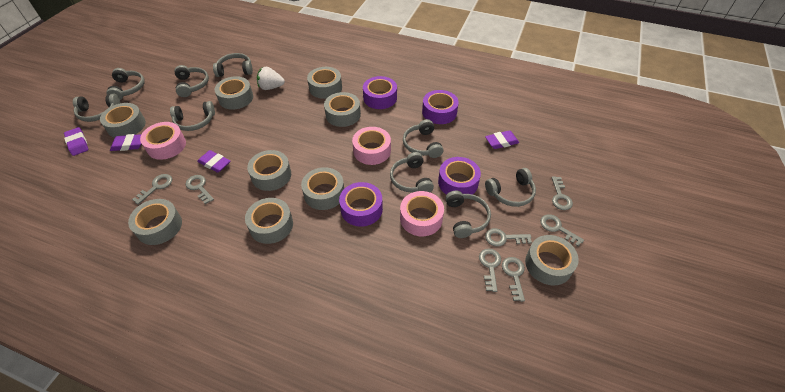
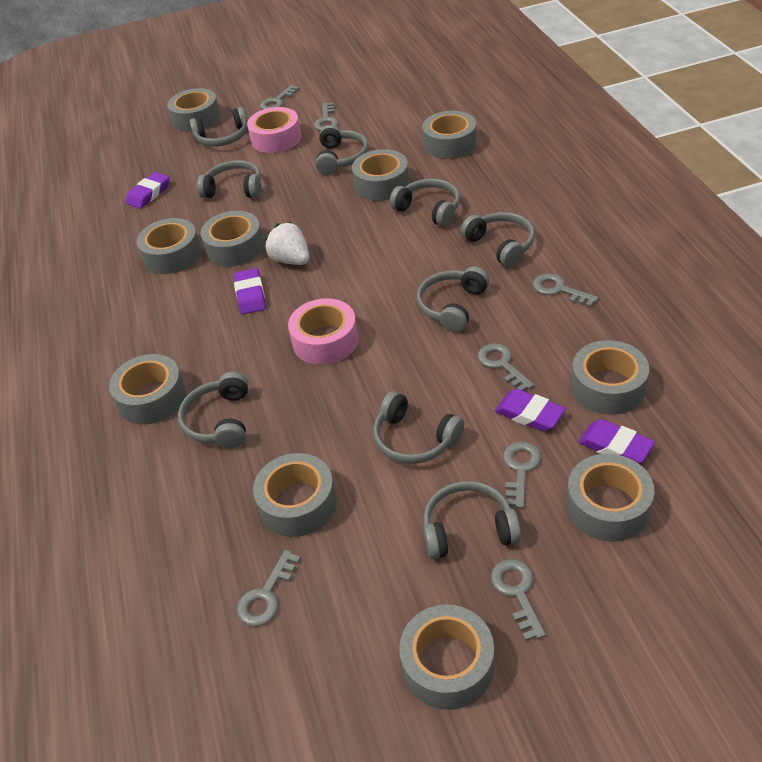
grey tape: [100,103,146,138] [128,199,182,245] [214,76,253,110] [245,198,293,244] [247,150,291,191] [301,167,344,210] [307,67,342,99] [324,92,361,127] [525,235,579,286] = 9 -> [109,354,186,424] [137,218,201,274] [167,88,220,132] [201,211,264,267] [253,453,337,537] [352,149,410,201] [399,605,495,710] [422,111,477,159] [566,454,655,542] [571,340,649,415] = 10
pink tape: [140,122,186,160] [352,127,391,165] [400,191,444,236] = 3 -> [247,107,302,153] [288,298,358,365] = 2
purple tape: [339,182,383,227] [363,76,397,109] [422,90,459,124] [438,157,481,195] = 4 -> none = 0

